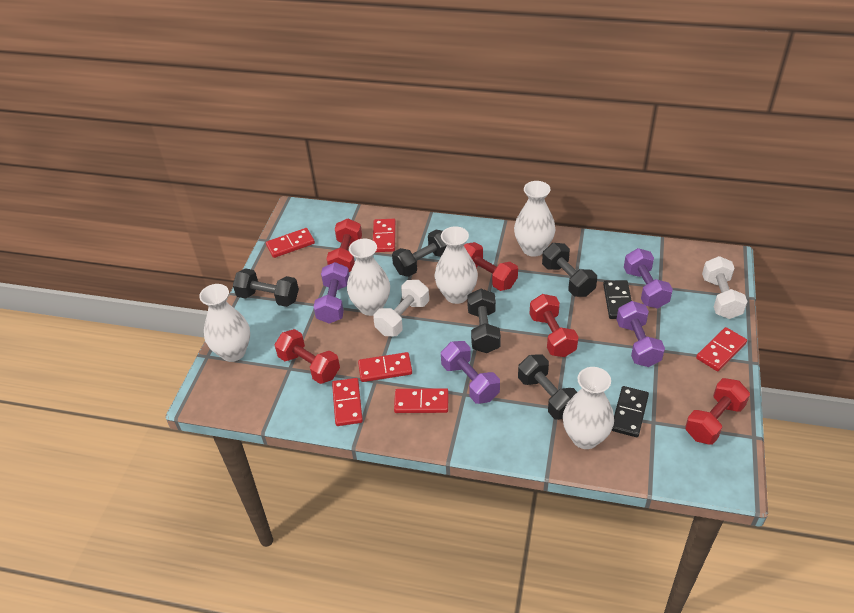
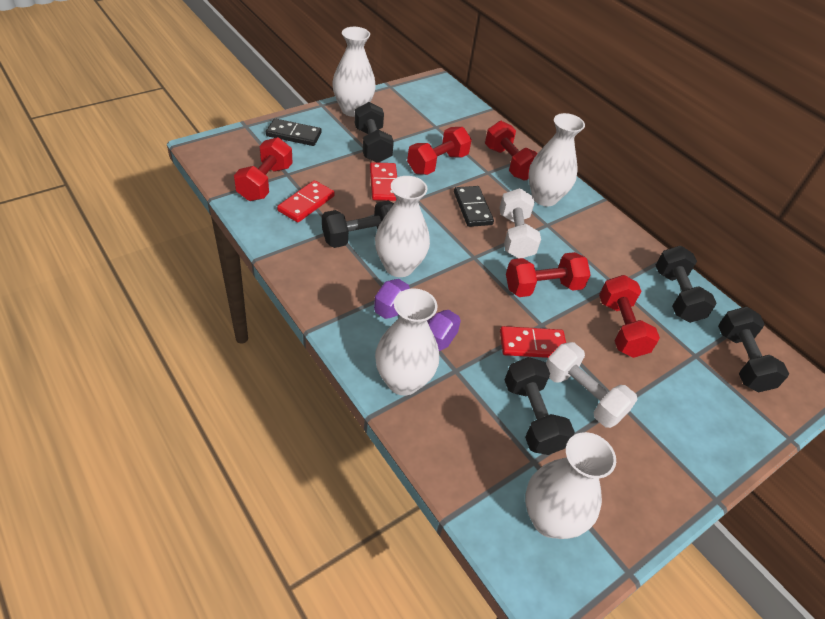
purple dumbbell: [314,262,349,324] [441,341,500,404] [616,301,665,367] [624,248,673,309] = 4 -> [374,279,461,351] = 1
red domino: [266,228,315,258] [332,378,363,426] [358,352,412,382] [373,219,396,252] [394,388,448,413] [696,327,747,371] = 6 -> [277,180,335,222] [370,162,397,201] [500,326,566,358] = 3

